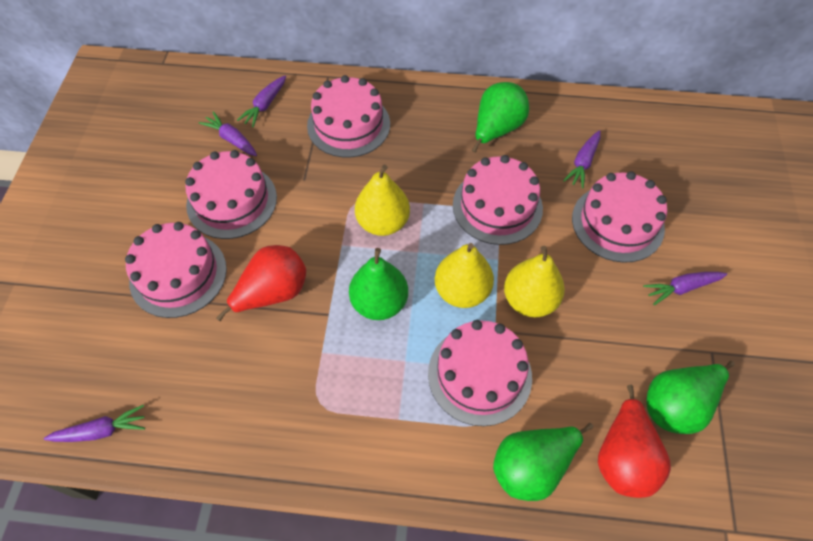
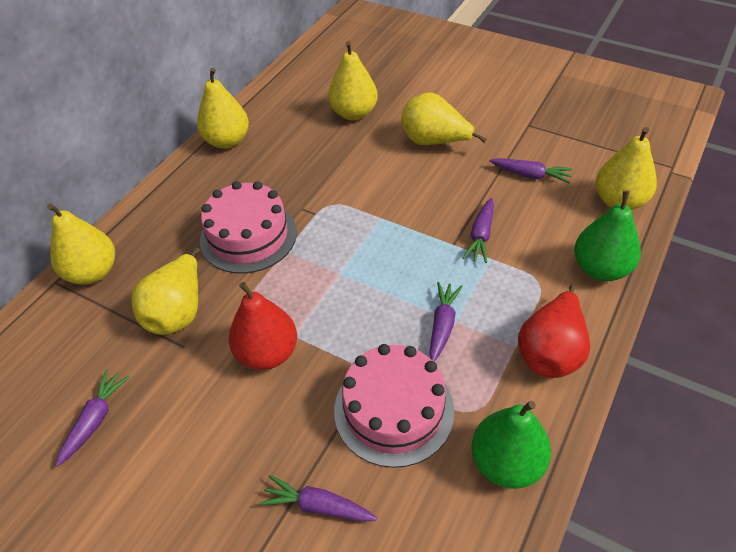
green pear: [349,248,408,320] [472,82,529,153] [493,423,594,501] [646,361,735,434] = 4 -> [471,400,551,489] [574,190,641,281] = 2
pink cake: [125,222,227,318] [185,150,277,239] [307,75,390,158] [428,320,532,426] [453,155,543,245] [572,171,667,263] = 6 -> [200,181,297,274] [334,344,454,468] = 2
yellow pear: [355,164,410,236] [435,243,494,308] [504,246,565,318] = 3 -> [47,204,115,285] [132,248,200,335] [197,68,249,149] [328,41,378,120] [401,93,487,145] [596,127,657,210] = 6

